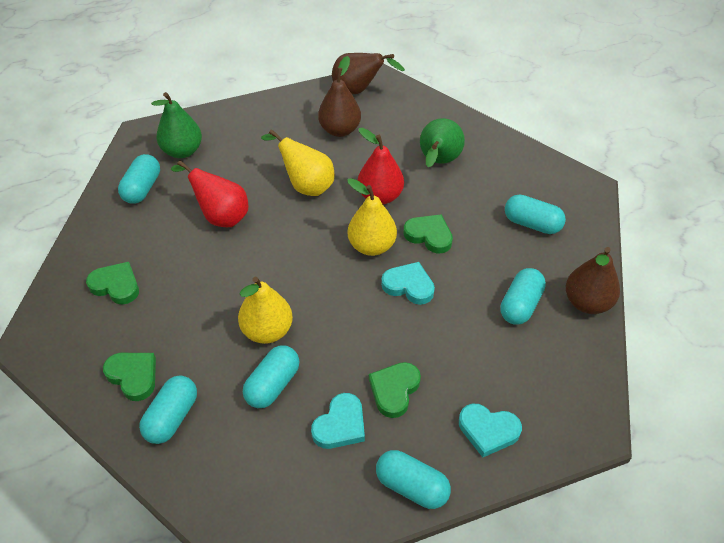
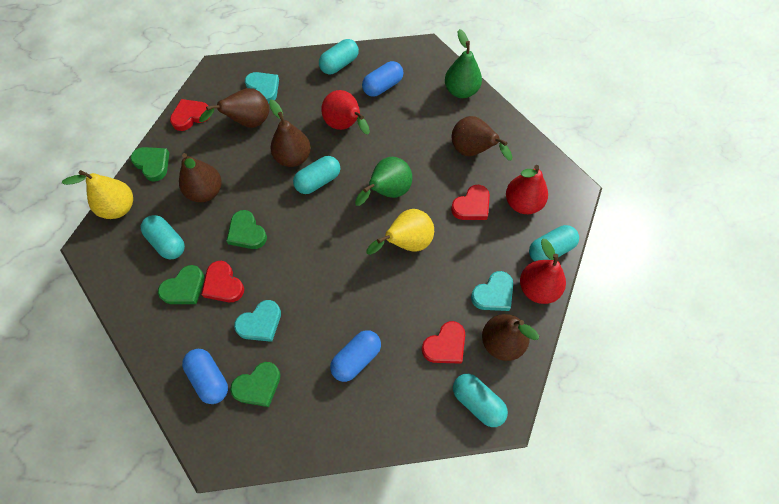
blue capsule: none = 0 -> [182,349,228,404] [330,330,381,382] [362,61,403,97] = 3
brown pear: [318,56,361,137] [332,53,405,94] [566,247,620,314] = 3 -> [179,153,222,202] [199,88,269,128] [269,100,311,167] [452,116,512,160] [482,314,539,361] = 5
red heart: none = 0 -> [170,99,209,131] [201,261,244,302] [422,321,465,364] [451,185,490,220] = 4
red pear: [171,160,248,227] [358,128,404,204] = 2 -> [321,90,370,134] [506,165,548,214] [520,239,566,304] = 3
turquoise capsule: [118,154,160,204] [139,376,197,444] [243,345,300,408] [376,450,451,509] [500,268,546,325] [505,194,566,234] = 6 -> [141,215,185,259] [293,156,340,194] [319,39,359,74] [453,374,508,427] [529,225,579,261] = 5
yellow pear: [238,277,293,344] [261,129,335,196] [347,178,397,256] = 3 -> [62,170,133,219] [367,209,434,255] = 2

